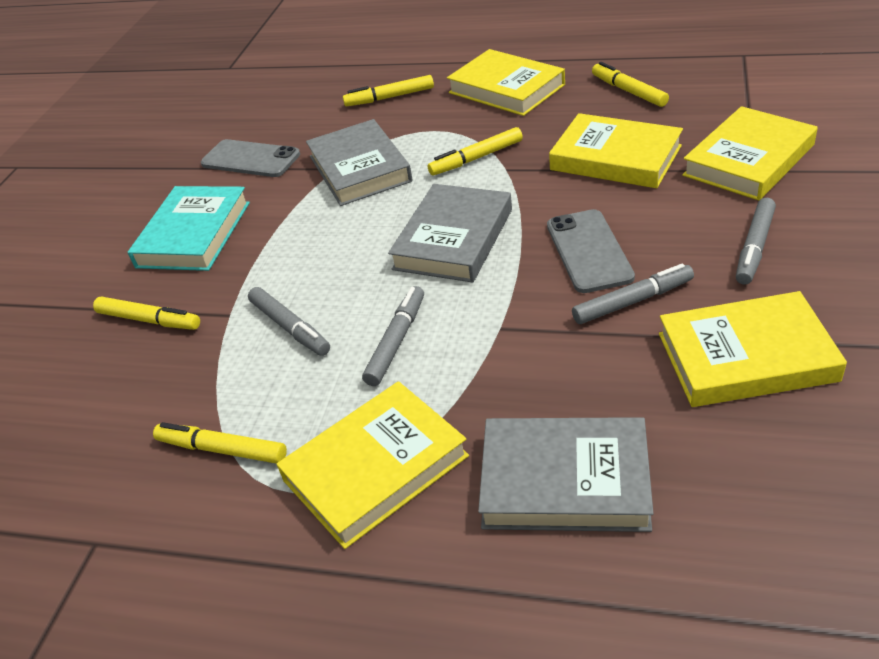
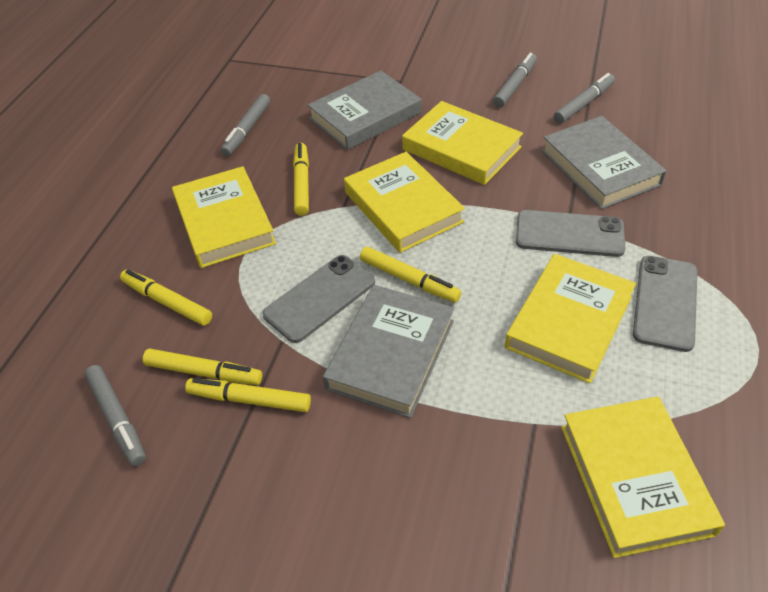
grey phone: [201,139,300,177] [547,209,635,293] = 2 -> [263,255,375,343] [516,210,625,257] [633,256,698,352] = 3
turquoise book: [128,186,250,271] = 1 -> none = 0

